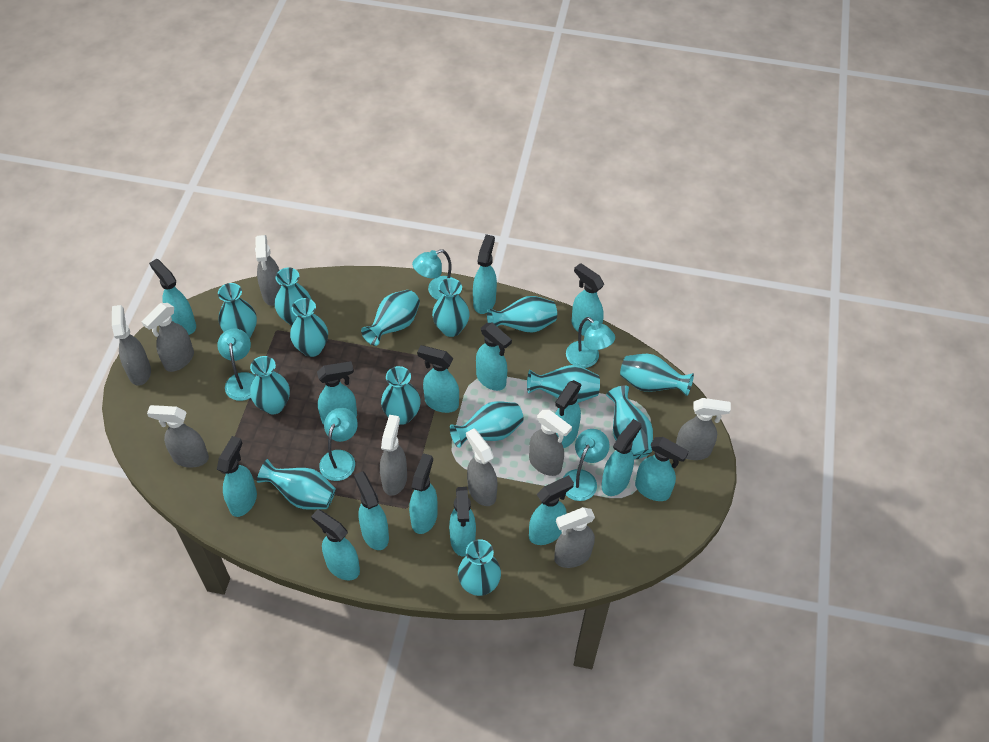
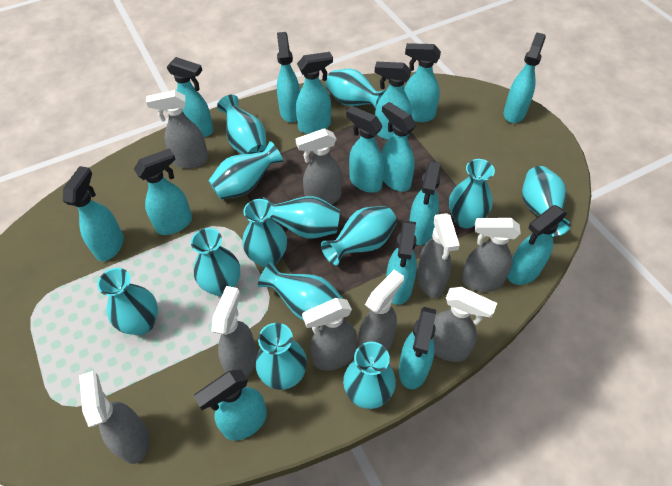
turquoise lamp: [217,329,255,401] [319,408,358,481] [412,249,453,300] [563,429,610,501] [566,317,615,368] = 5 -> none = 0
turquoise vase: [218,283,257,338] [250,356,290,414] [257,459,336,510] [275,267,312,326] [290,298,328,357] [361,290,420,346] [381,366,421,425] [432,278,470,337] [450,401,524,448] [458,539,501,596] [487,296,557,333] [527,365,600,403] [606,385,653,459] [620,354,694,396] = 14 -> [97,268,158,335] [191,228,240,297] [208,141,283,200] [217,95,267,154] [242,199,287,267] [256,323,307,390] [258,261,343,320] [262,196,340,239] [321,206,397,265] [325,69,386,109] [343,342,396,409] [449,159,495,228] [522,166,571,237] = 13

